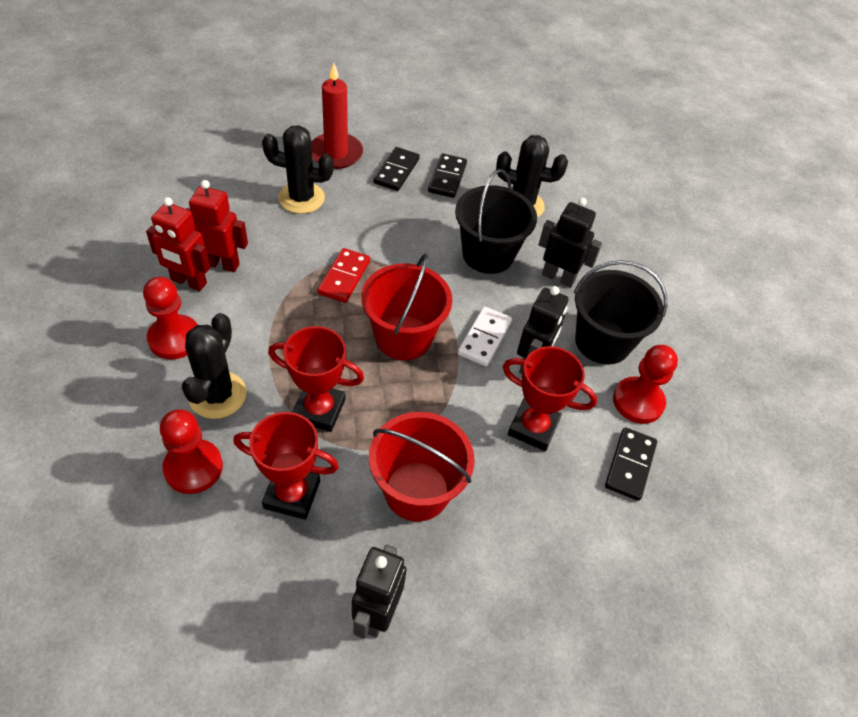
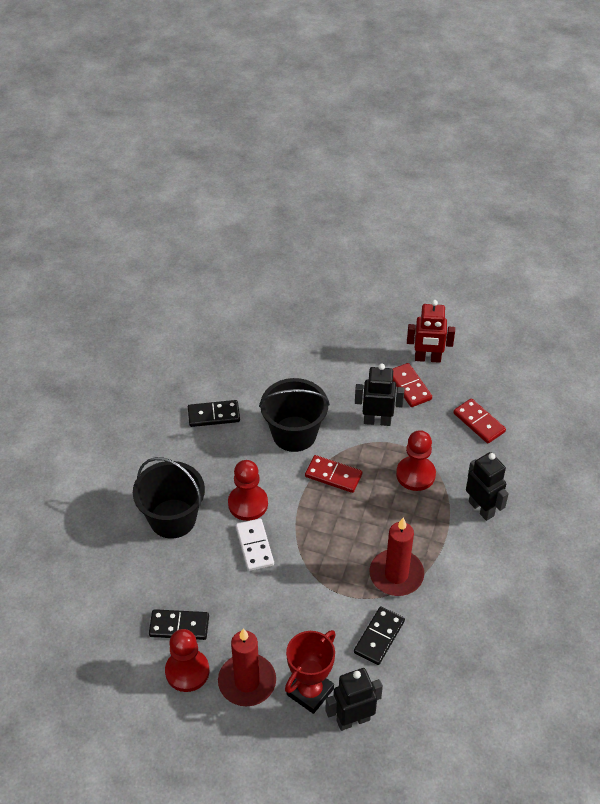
black cactus: [182,313,246,419] [262,125,334,214] [496,135,568,218] = 3 -> none = 0
red bucket: [361,253,452,360] [369,412,475,521] = 2 -> none = 0
red candle: [312,63,363,169] = 1 -> [218,628,276,706] [369,518,424,596] = 2
red domino: [318,248,370,303] = 1 -> [305,455,362,493] [393,363,432,407] [453,398,506,443] = 3
red robot: [146,197,210,291] [186,180,248,272] = 2 -> [407,300,455,363] = 1
red trophy: [233,412,339,520] [268,326,364,432] [503,346,597,451] = 3 -> [285,630,336,714] = 1

